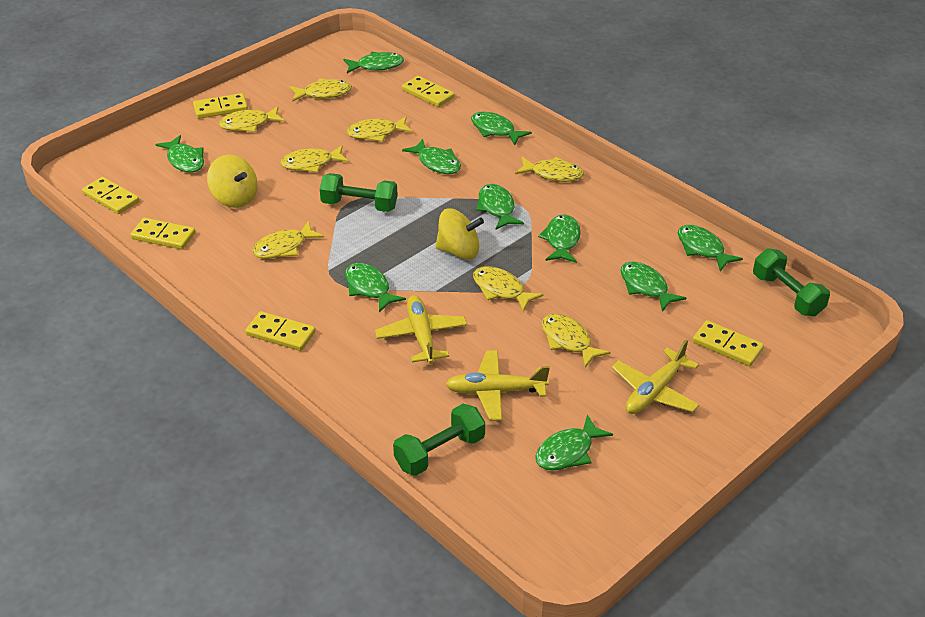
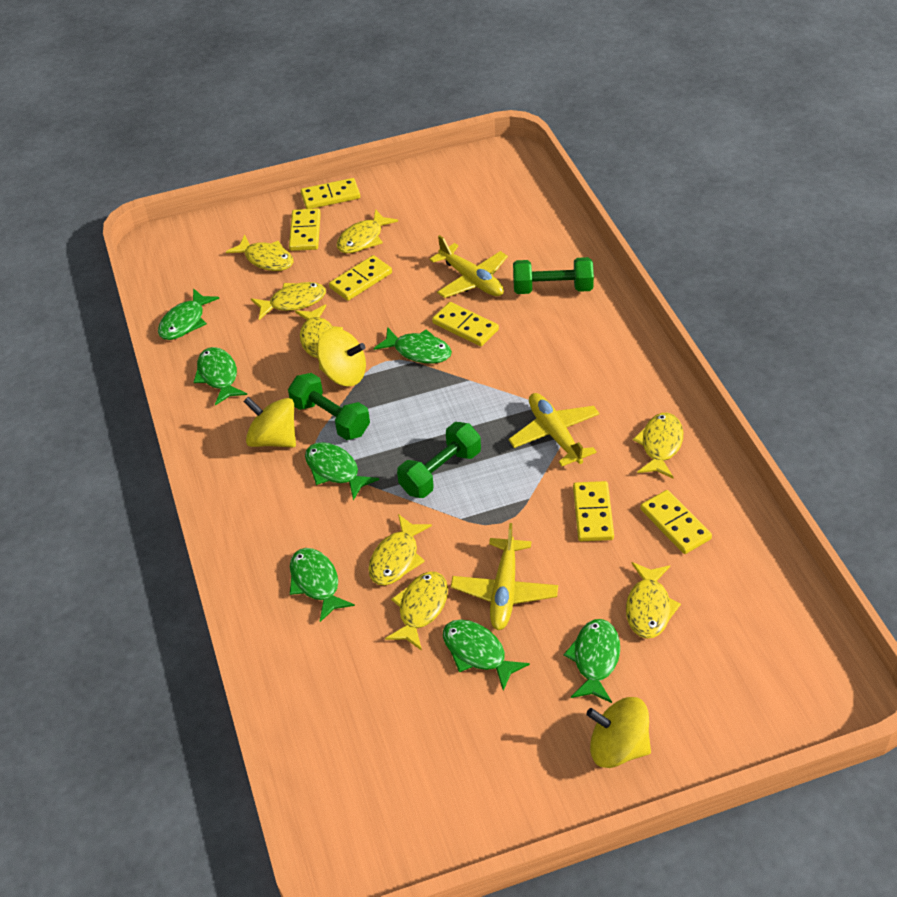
green fish: [155,135,204,173] [343,52,404,73] [345,263,406,313] [402,139,461,174] [471,111,532,146] [476,184,524,230] [535,414,613,471] [538,214,581,263] [620,261,686,312] [678,225,743,271] = 10 -> [158,288,219,340] [194,347,247,406] [290,548,355,622] [305,442,379,500] [374,327,452,364] [443,619,530,691] [563,619,620,703] = 7
yellow spinning top: [207,155,257,208] [435,208,484,260] = 2 -> [243,397,296,447] [317,328,366,386] [587,697,651,768] = 3

